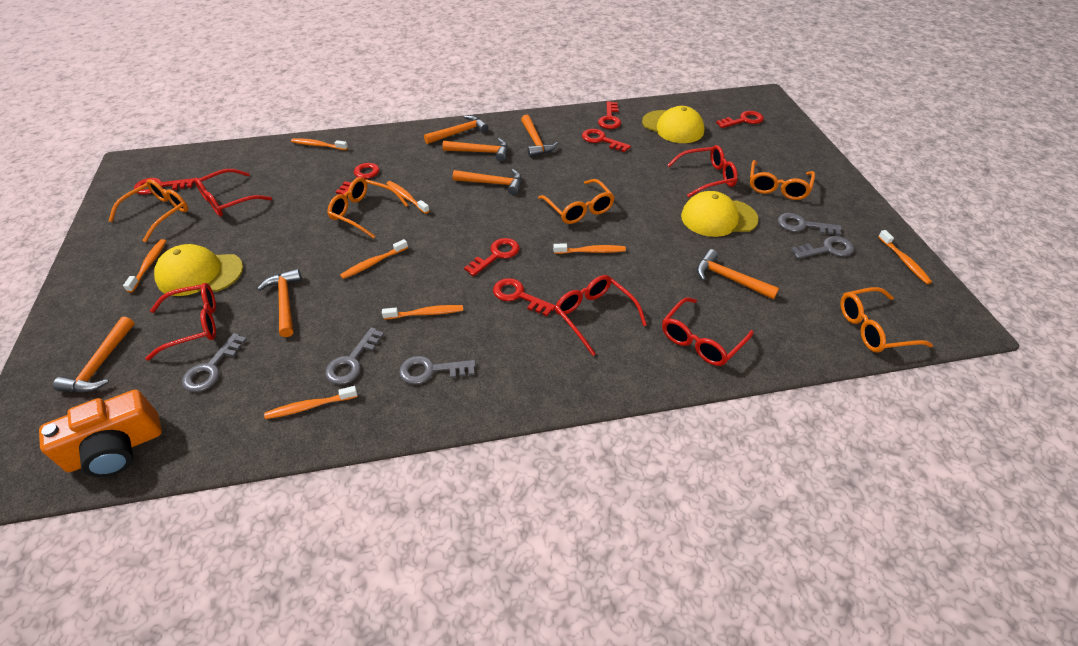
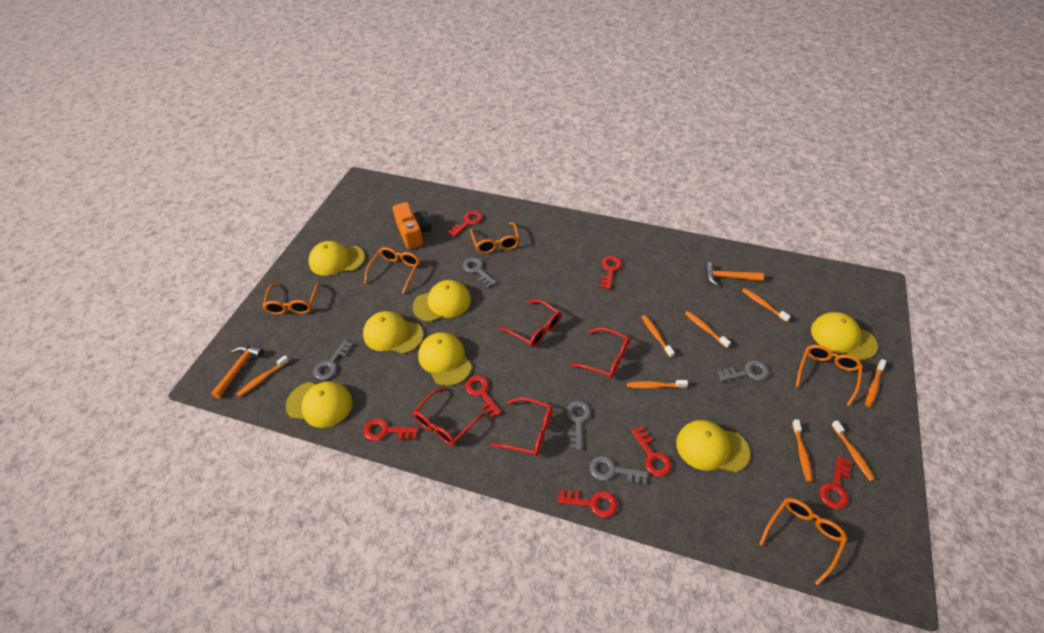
orange hammer: [53,316,135,392] [258,269,302,337] [424,115,489,144] [442,138,508,162] [453,169,522,195] [521,115,558,157] [697,249,779,299] = 7 -> [211,345,264,398] [705,262,764,286] = 2
red glasses: [145,283,216,361] [194,169,272,217] [555,275,647,356] [662,297,754,366] [667,145,738,197] = 5 -> [413,388,485,446] [490,397,553,456] [499,300,561,347] [569,327,630,379] = 4
yellow cap: [154,244,243,296] [642,106,704,143] [681,191,759,237] = 3 -> [286,381,352,428] [309,241,365,276] [363,311,423,354] [412,280,471,322] [418,332,472,386] [676,420,750,473] [811,312,878,360] = 7

